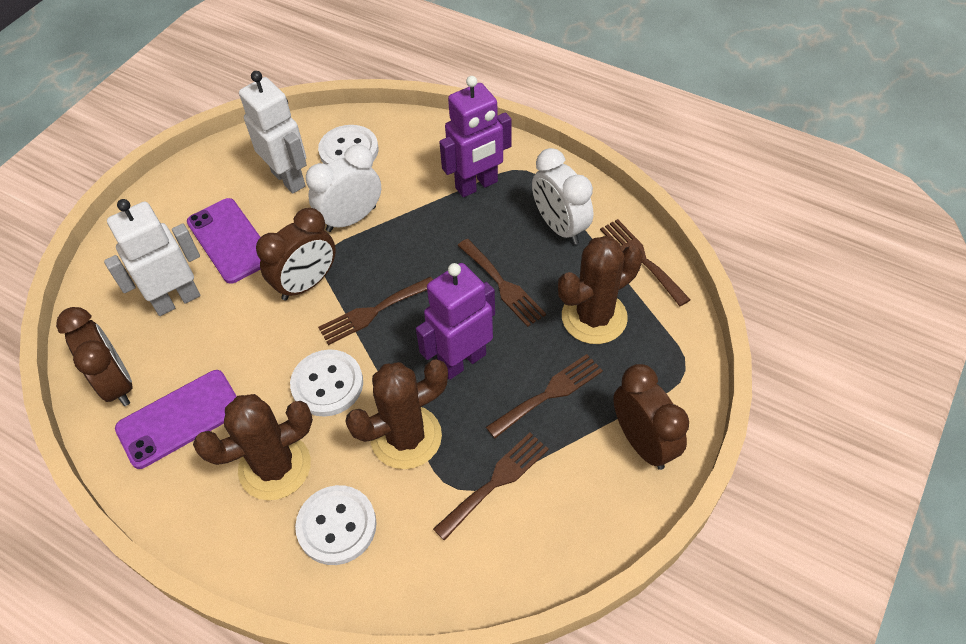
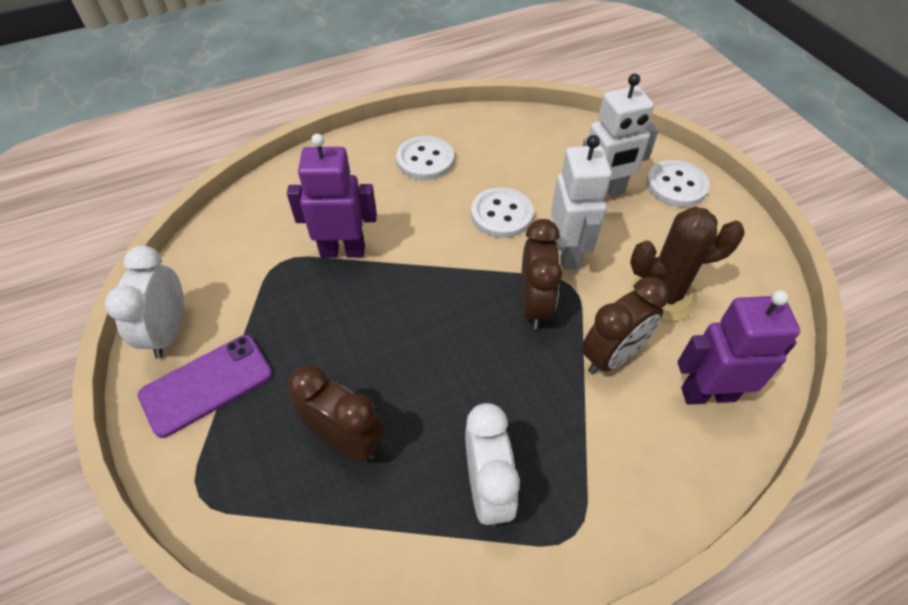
brown cactus: [193,394,313,500] [345,359,448,469] [558,236,643,344] = 3 -> [630,206,745,321] = 1
brown fork: [318,277,433,345] [433,433,549,541] [458,239,546,327] [486,354,603,438] [600,219,691,306] = 5 -> none = 0
purple phone: [115,370,237,469] [187,198,261,284] = 2 -> [138,335,272,438] = 1

